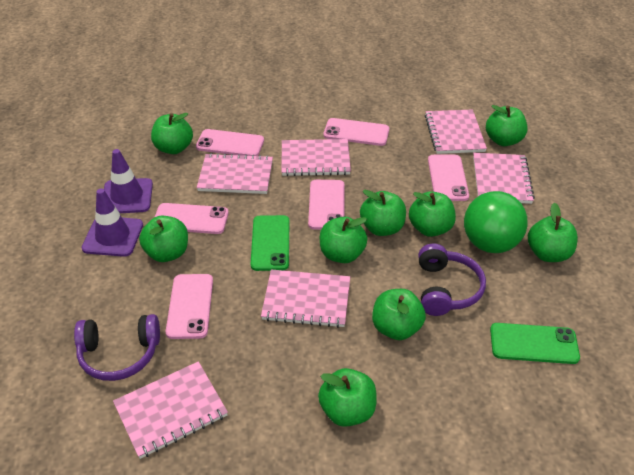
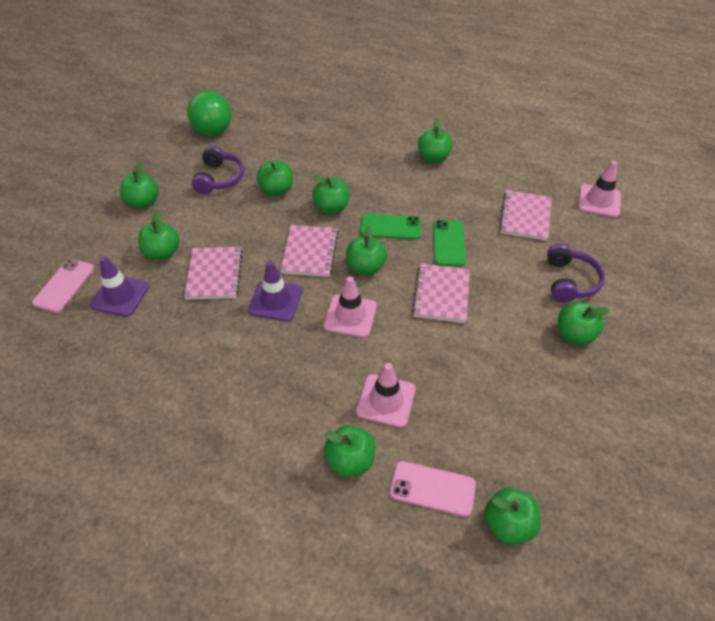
pink notebook: [113,361,228,459] [197,153,273,194] [261,270,350,328] [281,139,351,176] [425,110,487,154] [473,153,535,204] = 6 -> [184,247,243,300] [280,225,338,277] [412,264,470,323] [499,190,552,241] = 4
pink phone: [155,203,229,234] [166,274,213,339] [196,129,264,156] [308,180,345,230] [324,118,389,146] [428,155,469,201] = 6 -> [32,259,95,313] [390,461,476,517] = 2
pink traffic cone: none = 0 -> [324,277,377,338] [356,363,416,428] [578,161,621,217] = 3

